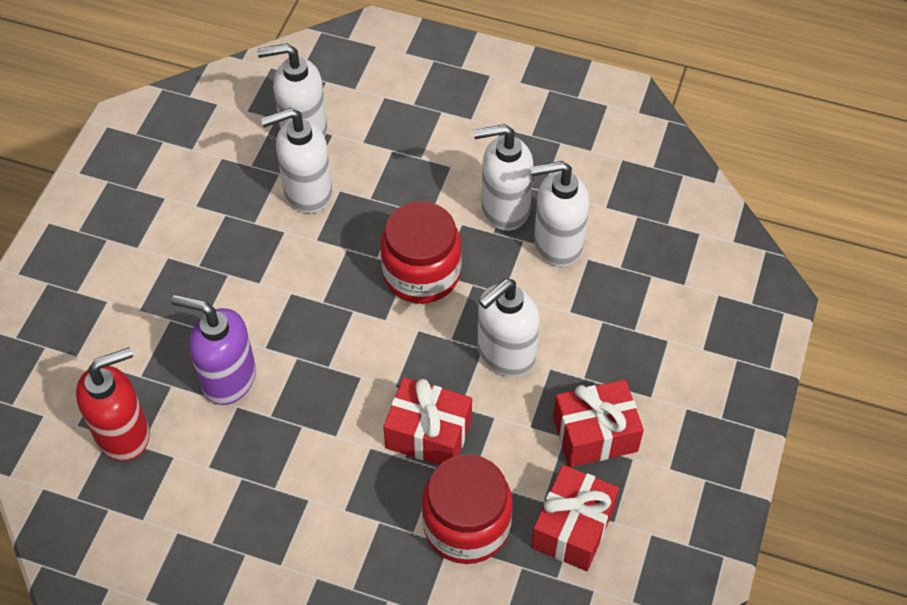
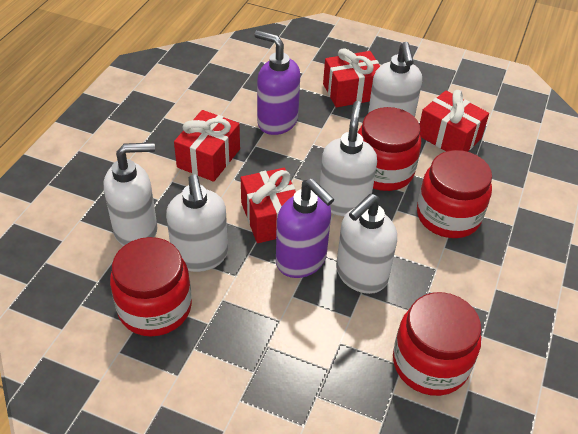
purple soap dispenser: [172,295,256,405] = 1 -> [254,30,301,135] [276,178,334,278] = 2
red gift: [383,377,472,465] [531,465,619,571] [553,380,644,467] = 3 -> [174,110,240,182] [241,168,296,243] [323,48,380,108] [419,90,489,152] = 4
red jar: [381,201,461,304] [422,455,513,564] = 2 -> [110,237,192,336] [358,107,421,191] [393,292,481,396] [417,150,492,238] = 4
red soap dispenser: [76,347,150,461] = 1 -> none = 0

